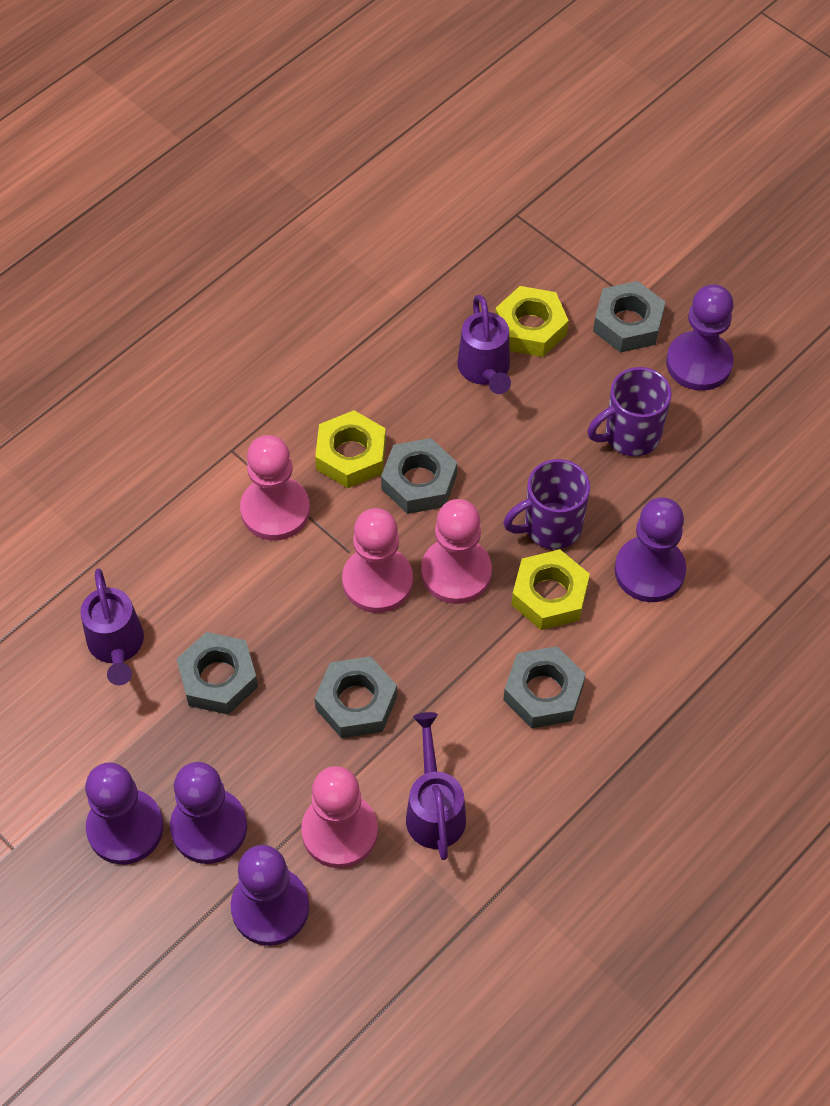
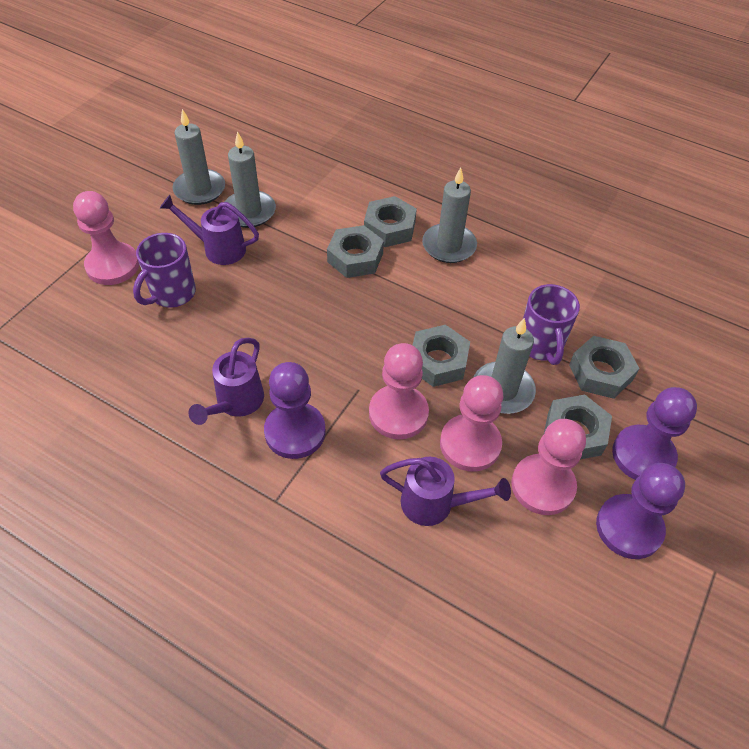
grey candle: none = 0 -> [173,109,225,205] [225,131,276,228] [422,167,477,263] [474,318,536,414] = 4
purple pawn: [85,762,163,865] [170,762,247,864] [231,845,309,946] [614,497,686,602] [666,284,734,391] = 5 -> [264,362,326,459] [596,463,685,559] [612,387,697,480] = 3
yellow nut: [315,410,386,488] [495,286,569,357] [512,549,590,630] = 3 -> none = 0

